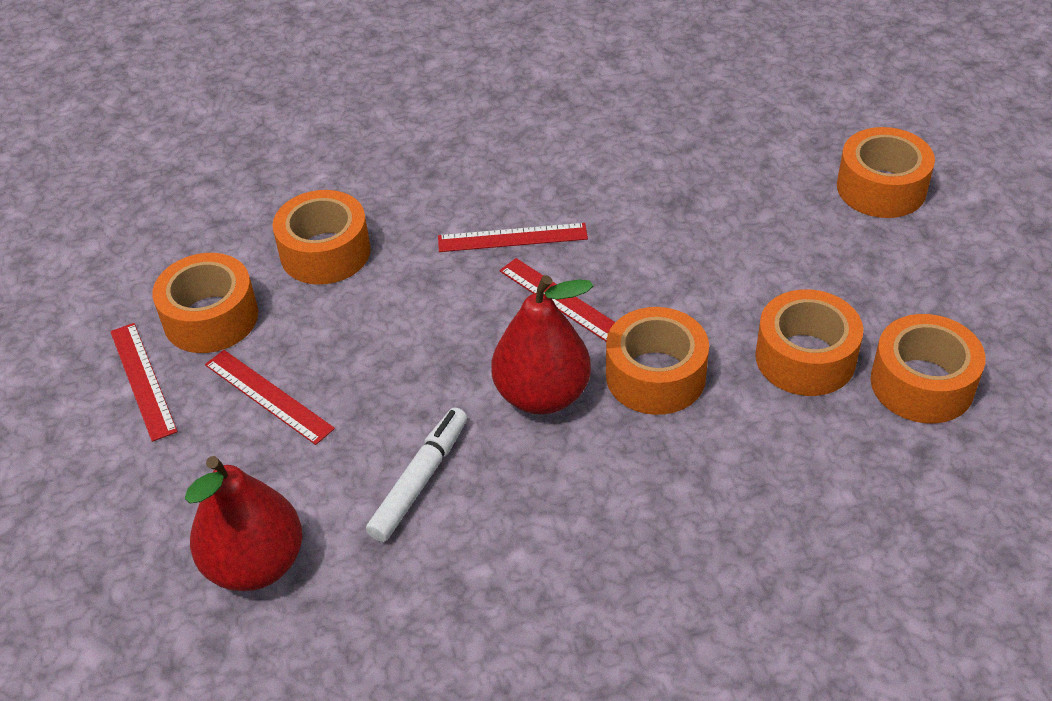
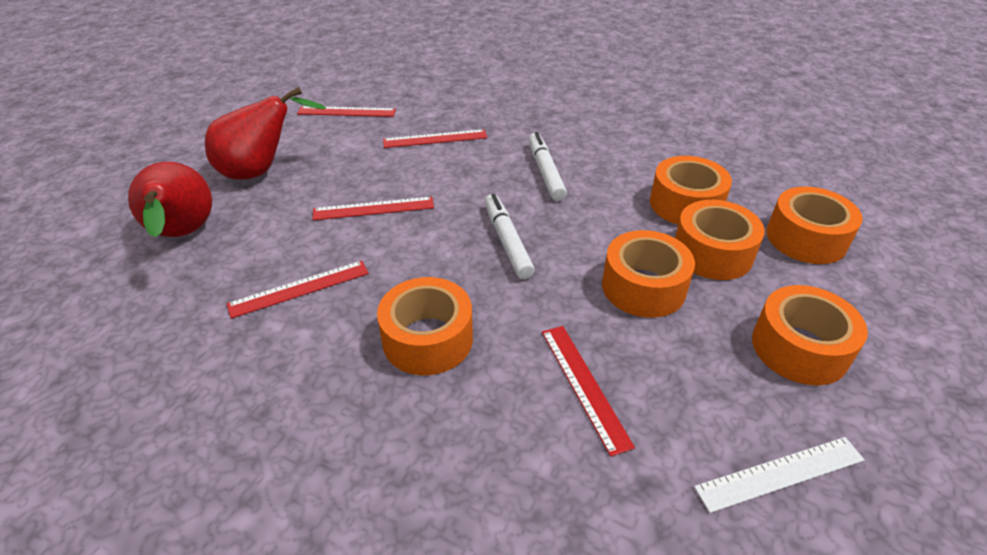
red ruler: [110,323,178,442] [205,350,335,445] [438,223,588,252] [500,258,615,341] = 4 -> [227,261,369,319] [297,106,396,117] [312,197,434,220] [383,129,487,148] [542,326,635,457] = 5
white marker: [366,407,467,542] = 1 -> [485,194,535,279] [529,132,567,201] = 2
white ruler: none = 0 -> [694,437,864,513] = 1

